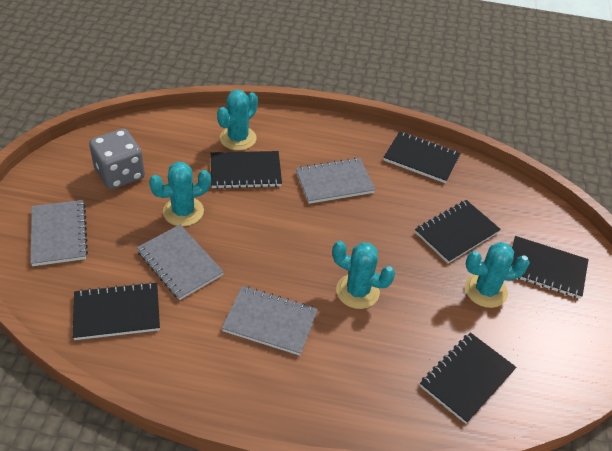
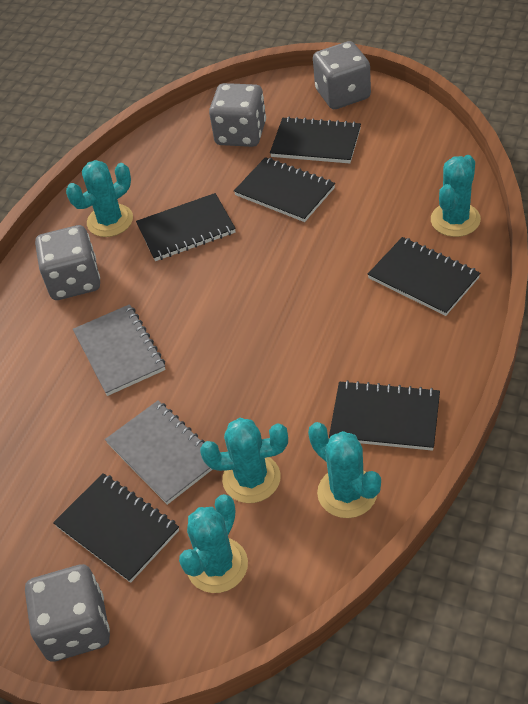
grey dice: [89,129,145,190] = 1 -> [25,564,110,662] [35,225,100,300] [209,83,266,147] [313,41,371,109] = 4
grey notebook: [30,200,88,266] [137,225,224,300] [222,286,318,356] [296,158,375,204] = 4 -> [73,304,165,396] [105,400,213,505] = 2
turquoise cactus: [149,162,211,227] [217,90,258,151] [332,241,395,309] [465,242,530,308] = 4 -> [66,160,133,237] [179,494,248,593] [200,418,288,503] [308,422,381,518] [431,155,481,237] = 5

